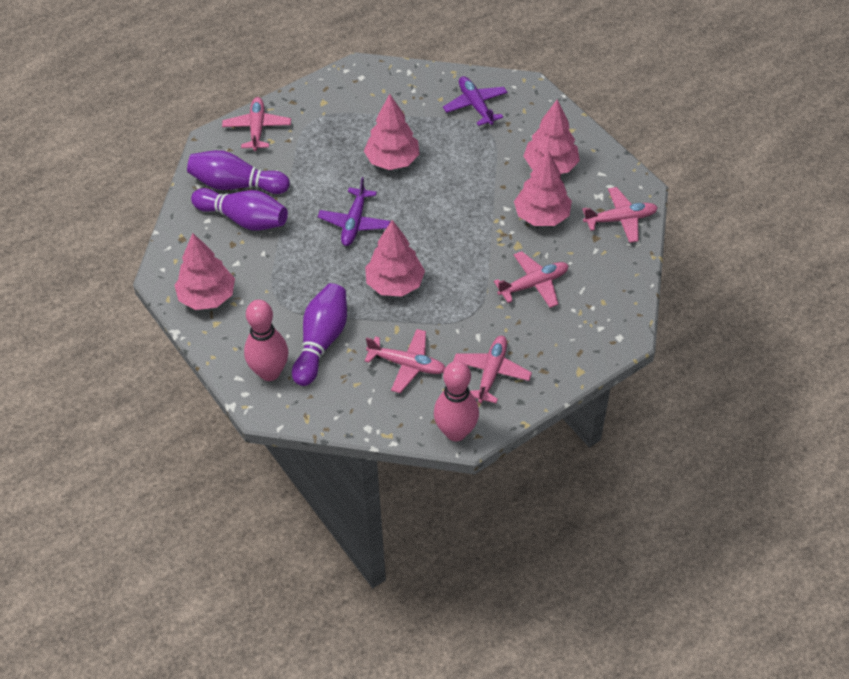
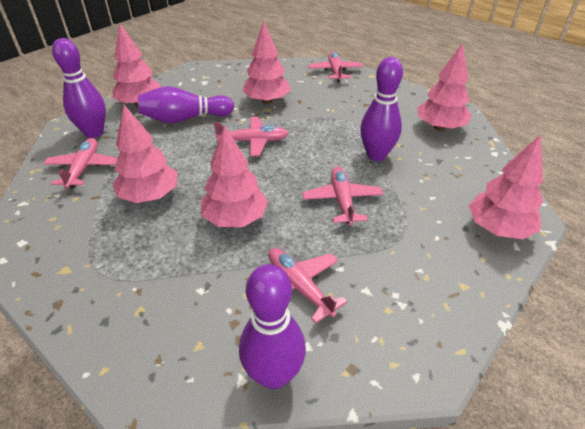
pink bowling pin: [244,300,288,381] [434,361,479,441] = 2 -> none = 0
pink tree: [174,233,235,310] [364,94,420,170] [365,220,425,297] [514,150,572,226] [523,99,580,174] = 5 -> [113,24,162,107] [113,105,178,203] [201,125,268,227] [242,21,291,104] [417,43,471,131] [468,134,544,239] = 6
purple bowling pin: [187,150,290,194] [191,188,288,231] [292,283,347,386] = 3 -> [52,38,106,138] [138,86,234,123] [239,264,306,389] [360,57,403,161] = 4
purple plane: [318,177,390,246] [443,76,508,126] = 2 -> none = 0

